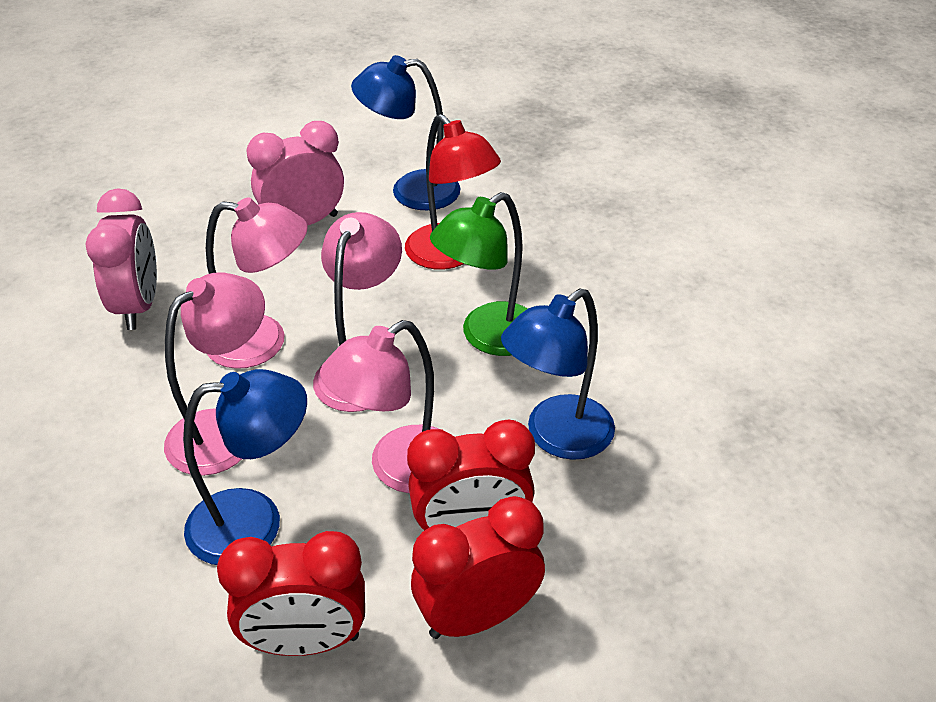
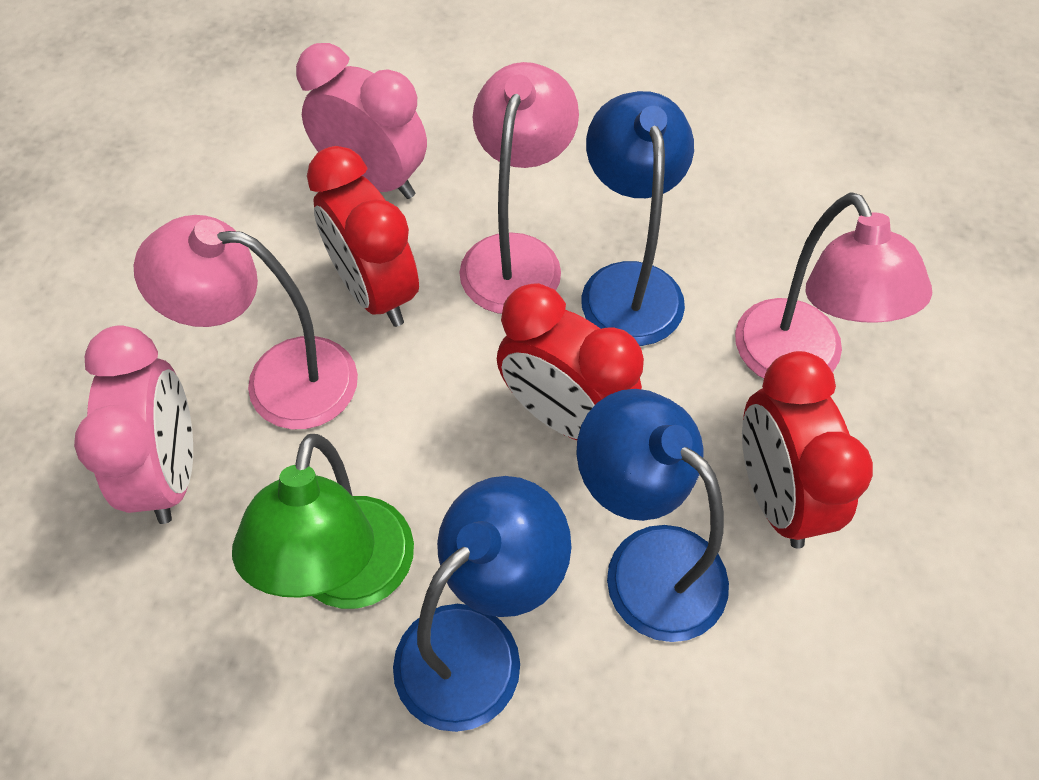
pink lamp: [164,272,265,476] [206,197,307,369] [313,212,402,412] [320,320,438,493] = 4 -> [134,215,358,429] [459,62,579,314] [735,192,932,379] = 3
red lamp: [405,114,501,270] = 1 -> none = 0

